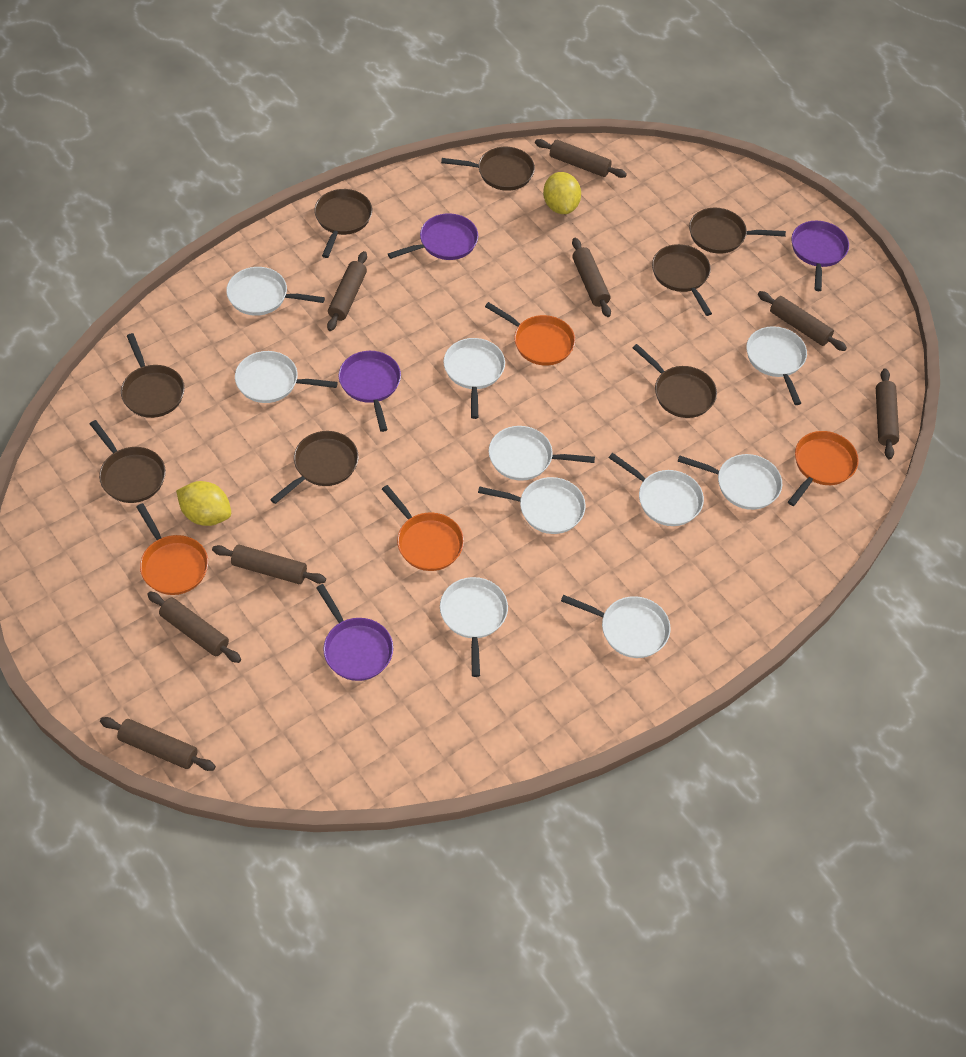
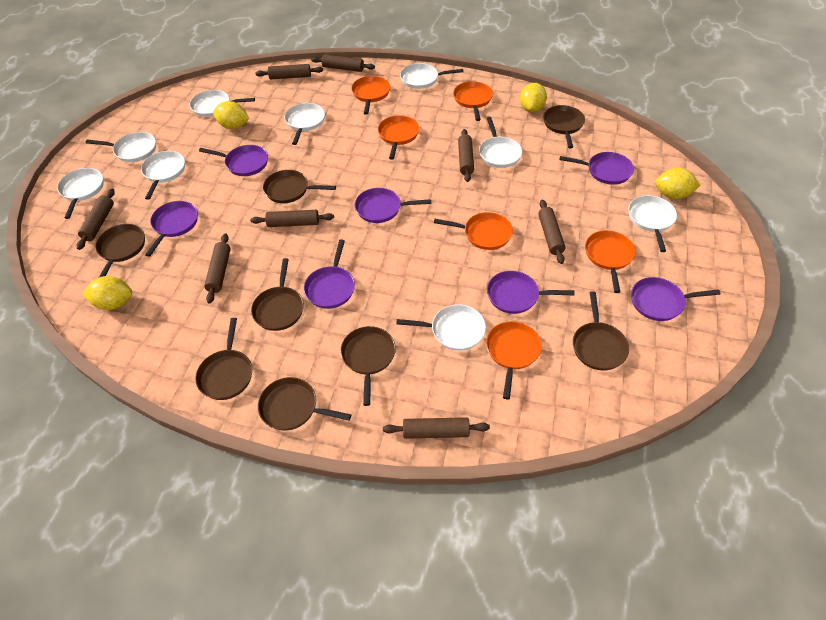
orange pan: [136,503,208,595] [382,485,464,571] [485,302,575,366] [788,431,859,506] = 4 -> [351,76,390,115] [378,115,419,160] [434,212,513,250] [453,81,493,121] [486,321,542,399] [585,230,636,293] = 6
purple pan: [316,584,393,681] [339,351,401,432] [388,213,478,260] [791,221,849,291] = 4 -> [145,201,198,257] [199,145,268,176] [304,239,355,309] [355,188,431,223] [487,271,575,314] [559,152,634,185] [631,277,721,321] = 7
white pan: [226,267,325,316] [235,351,338,403] [440,577,508,677] [443,338,505,419] [478,477,586,534] [489,426,595,481] [561,595,671,658] [609,453,704,526] [677,454,782,510] [746,326,807,405] = 10 -> [57,168,104,219] [86,132,156,162] [141,151,185,200] [190,90,255,117] [285,103,325,145] [396,304,486,351] [400,63,464,89] [479,117,522,168] [628,195,677,252] = 9
yellow lemon: [176,481,231,526] [543,172,581,214] = 2 -> [83,276,132,310] [213,101,249,129] [520,83,547,112] [655,168,701,199] = 4

